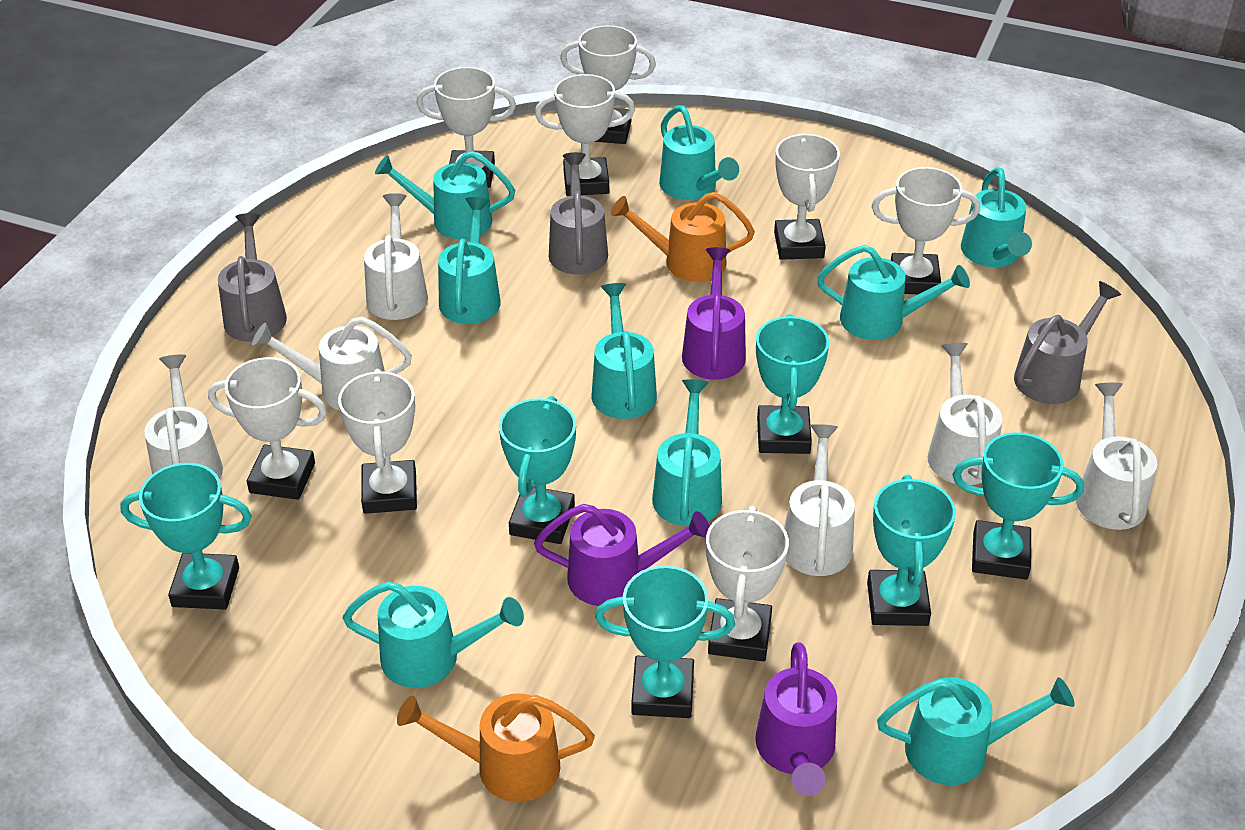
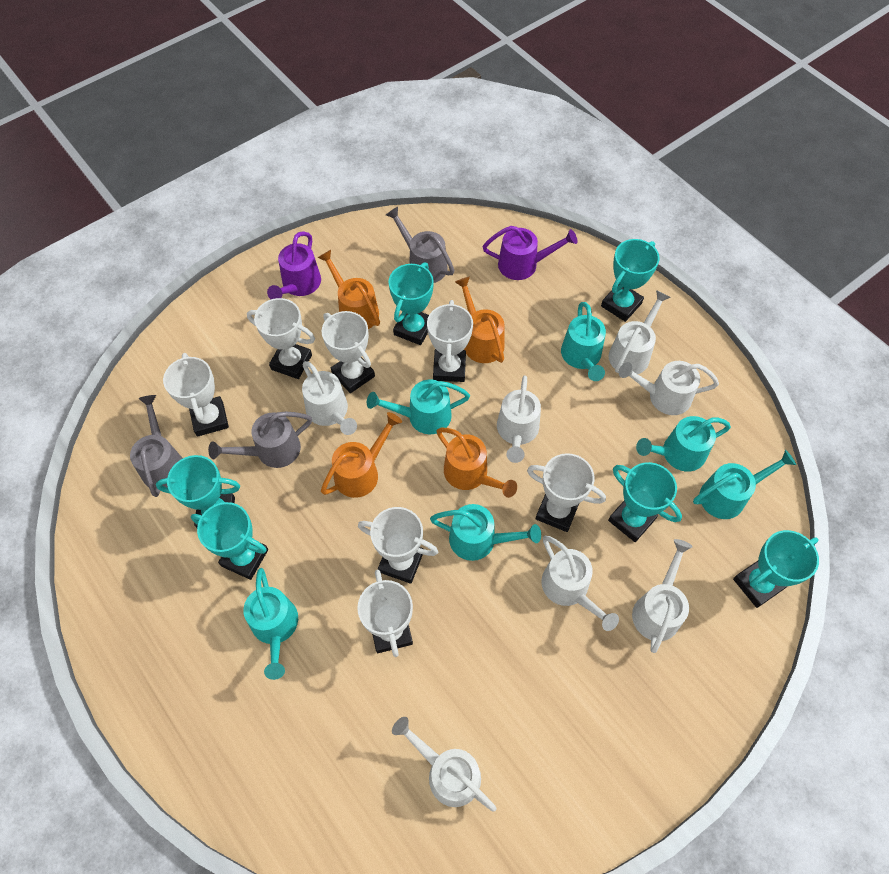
orange watering can: [397,693,595,802] [611,192,755,282] = 2 -> [317,250,380,329] [321,412,402,498] [437,428,517,498] [455,277,504,363] = 4
purple watering can: [534,504,710,606] [682,247,746,380] [755,642,837,796] = 3 -> [267,231,321,299] [483,226,577,280] = 2
turquoise watering can: [342,581,524,688] [375,151,515,239] [438,197,501,324] [592,283,657,419] [652,380,722,526] [659,105,739,200] [817,245,970,340] [877,677,1075,785] [961,167,1032,267] = 9 -> [243,568,298,680] [367,379,470,434] [430,504,541,561] [561,302,606,381] [636,416,731,472] [693,450,796,519] = 6
white trophy: [208,357,327,500] [338,369,417,514] [416,67,516,188] [535,74,635,196] [560,25,656,144] [706,506,789,661] [774,134,840,260] [872,167,980,294] = 8 -> [163,353,229,437] [247,298,315,379] [322,311,375,393] [357,570,413,657] [358,507,438,584] [427,300,473,382] [527,453,606,532] = 7
white watering can: [144,355,223,479] [252,317,412,410] [364,193,428,320] [784,424,855,576] [928,343,1002,485] [1076,383,1157,530] = 6 -> [302,361,357,435] [392,717,497,812] [497,375,541,463] [542,536,619,631] [609,290,670,374] [619,361,719,415] [632,539,693,653] = 7

